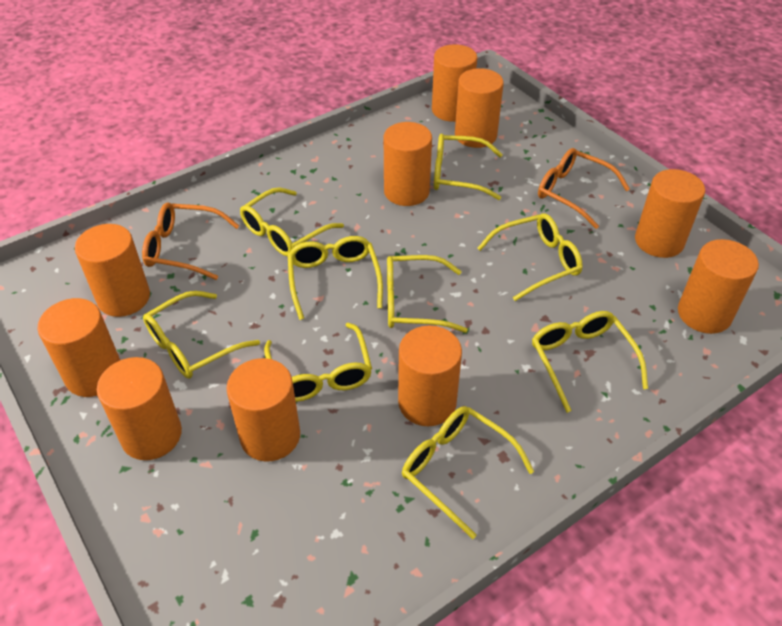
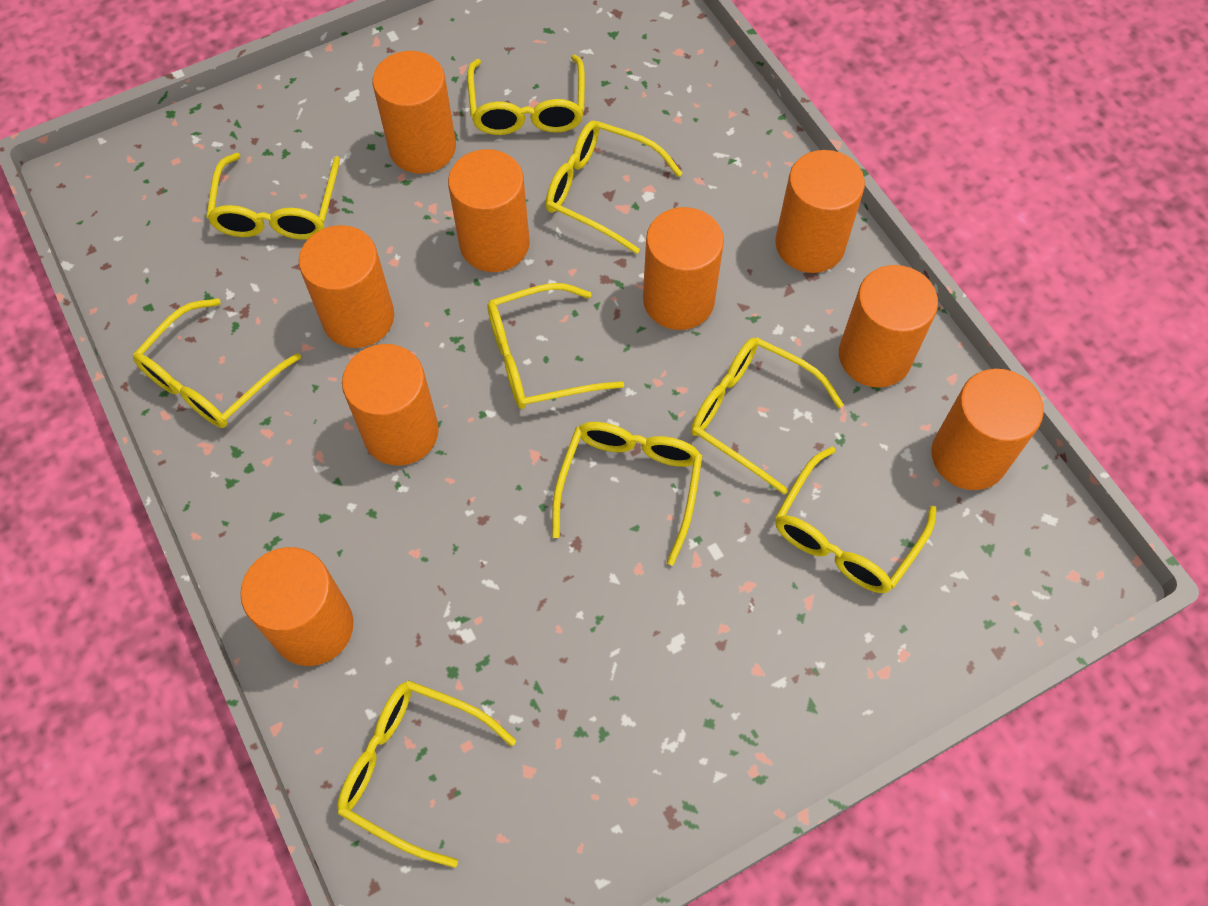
orange cylinder: [37,298,120,397] [75,224,150,317] [97,357,182,460] [226,358,300,461] [384,122,432,206] [398,326,462,427] [432,44,477,122] [455,68,504,148] [635,169,705,258] [678,239,759,334] = 10 -> [240,547,353,666] [299,225,394,348] [342,344,439,466] [372,51,456,174] [448,149,530,272] [643,207,724,330] [775,150,865,273] [839,265,938,388] [931,369,1044,490] = 9
orange glasses: [142,203,239,280] [538,148,630,229] = 2 -> none = 0

